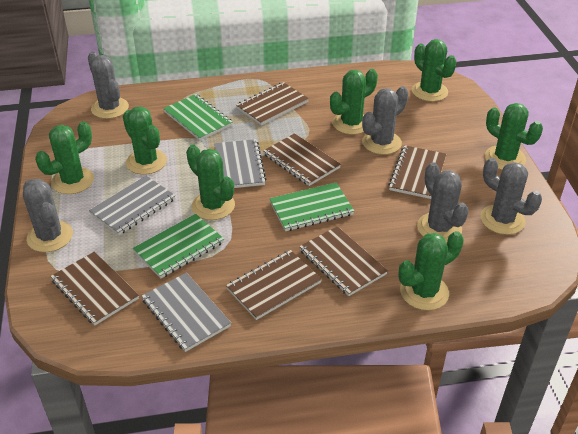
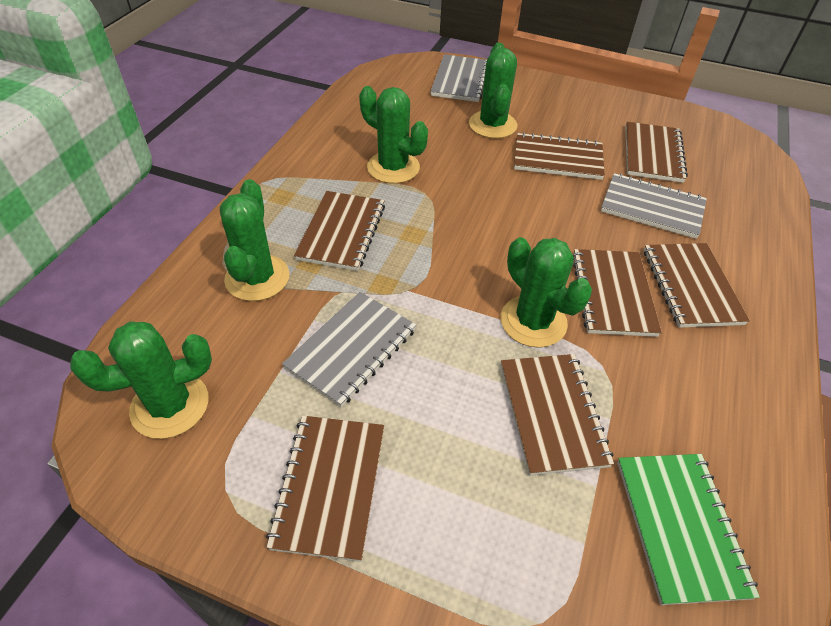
brown notebook: [50,252,139,325] [226,250,322,320] [236,82,309,126] [263,133,341,186] [299,226,388,296] [388,145,447,199] = 6 -> [266,416,384,562] [294,191,385,271] [501,354,614,476] [514,132,605,180] [573,249,662,337] [625,122,688,183] [644,243,750,328] = 7
green cactus: [35,121,94,194] [123,106,167,175] [186,144,235,220] [330,69,378,135] [398,231,464,311] [412,39,457,102] [485,103,543,170] = 7 -> [70,322,212,439] [220,179,289,301] [359,86,428,184] [469,43,517,139] [501,237,592,348] = 5
green notebook: [133,214,224,278] [163,94,233,141] [269,182,354,231] = 3 -> [617,454,760,605] = 1
grey cactus: [23,179,73,252] [88,52,129,119] [362,86,409,155] [417,162,469,243] [480,158,542,235] = 5 -> none = 0

